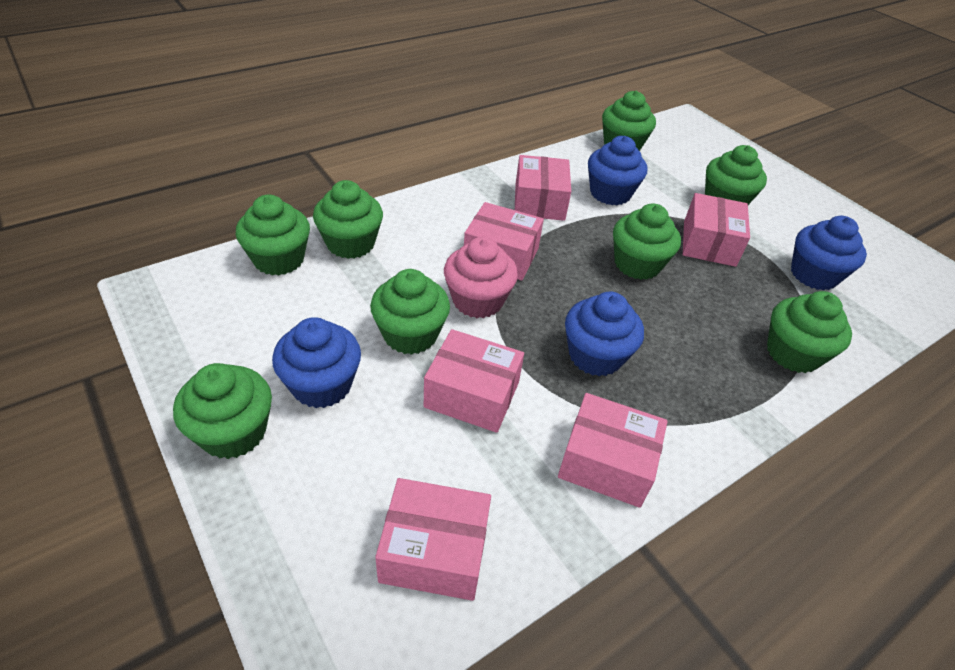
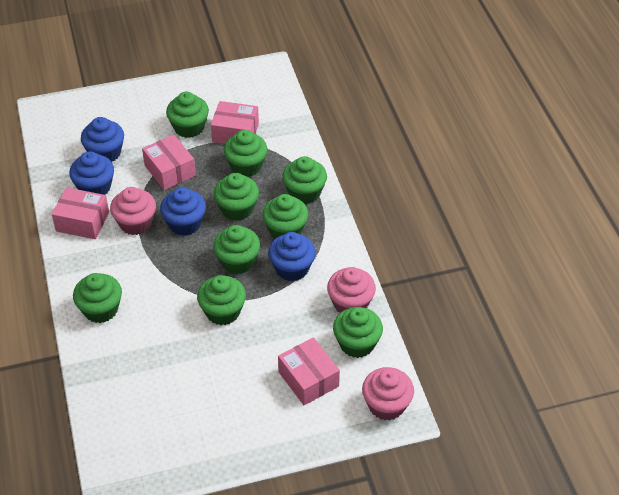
green cupcake: [173,363,272,459] [236,194,310,276] [313,180,383,259] [370,269,450,355] [602,91,656,151] [613,203,681,280] [705,145,767,205] [767,291,852,373] = 8 -> [73,273,122,323] [166,92,209,138] [197,275,246,325] [213,225,260,274] [214,173,259,221] [224,130,267,177] [262,194,308,239] [282,156,327,204] [333,307,383,358] = 9
pink box: [375,478,491,601] [424,329,524,433] [464,202,544,281] [515,155,571,221] [558,393,668,508] [683,193,750,267] = 6 -> [52,187,109,239] [142,135,196,190] [211,101,259,144] [278,337,340,405] = 4
pink cupcake: [444,237,518,318] = 1 -> [110,187,156,235] [327,267,376,313] [362,367,414,420] = 3

